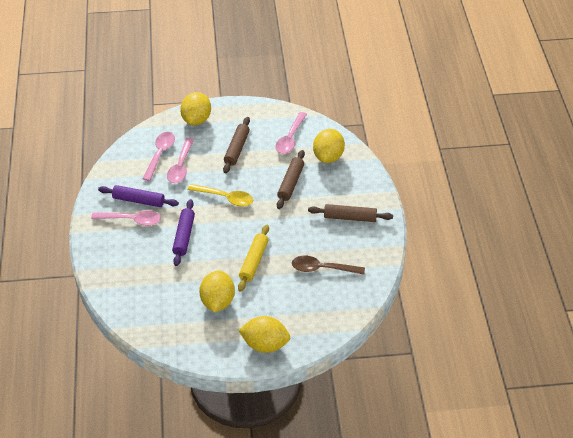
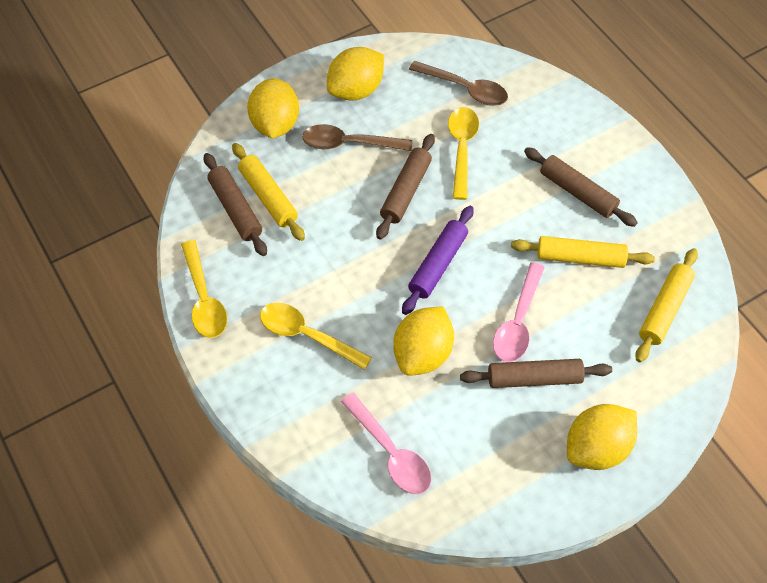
brown rolling pin: [223,117,250,173] [277,150,305,209] [308,204,393,222] = 3 -> [204,153,267,256] [376,134,435,240] [460,359,612,388] [524,147,638,227] = 4
brown spoon: [292,256,365,275] = 1 -> [302,124,412,151] [409,61,508,106] = 2
pink spoon: [91,210,161,226] [143,132,175,181] [167,138,194,183] [276,112,307,154] = 4 -> [341,393,431,494] [493,262,545,362] = 2
purple rolling pin: [98,185,179,207] [172,199,195,266] = 2 -> [402,206,474,315] = 1
yellow rolling pin: [238,225,269,292] = 1 -> [232,143,305,241] [511,236,655,268] [635,248,698,362] = 3
yellow spoon: [188,184,253,206] = 1 -> [181,240,227,338] [260,303,372,370] [448,107,479,200] = 3

